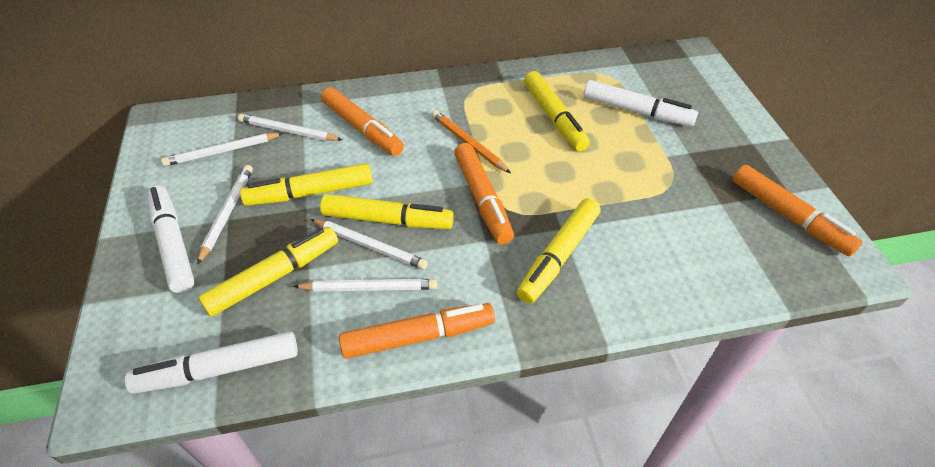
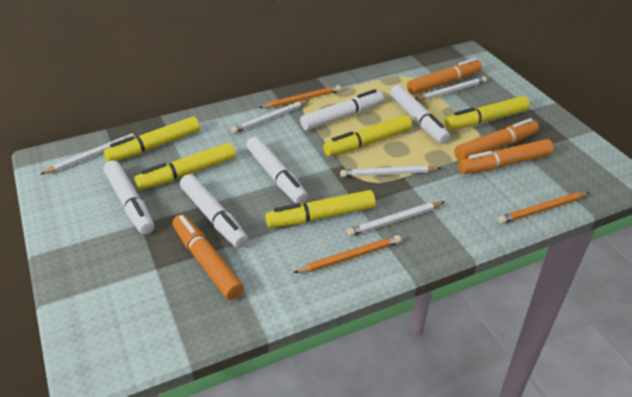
orange pencil: [432,110,511,173] = 1 -> [259,85,341,108] [293,235,401,273] [498,192,589,224] = 3
white marker: [125,332,298,394] [147,186,195,293] [584,80,698,127] = 3 -> [104,160,154,235] [180,174,248,248] [246,137,308,204] [300,89,384,131] [390,85,450,144] = 5

